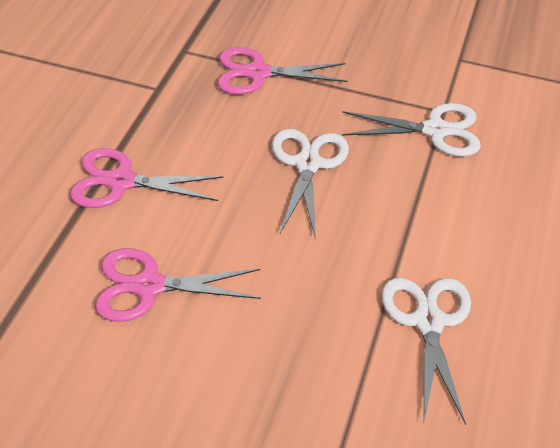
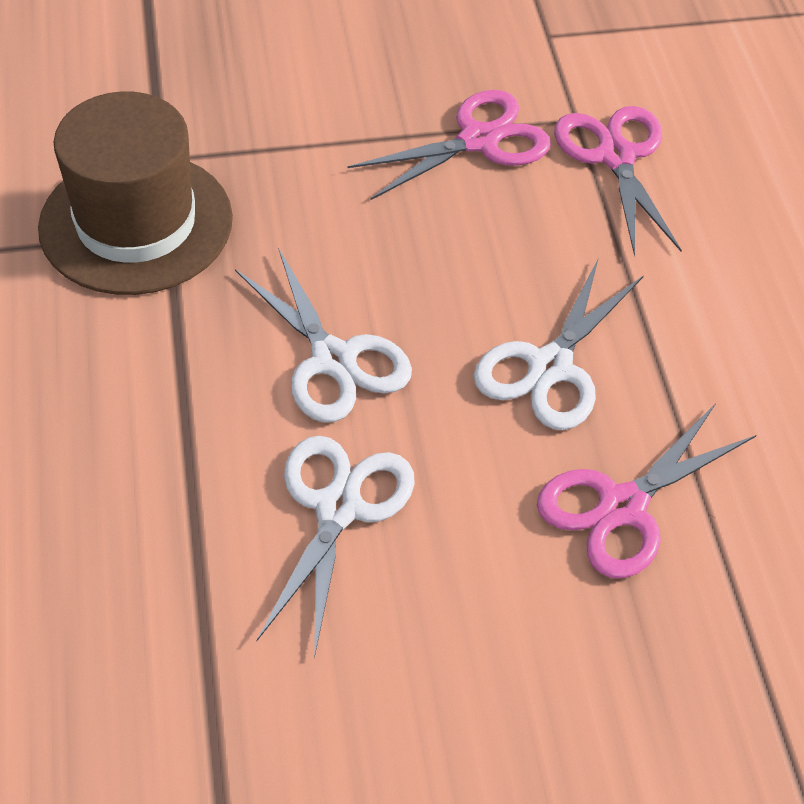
brown hat: none = 0 -> [38,91,233,295] = 1

